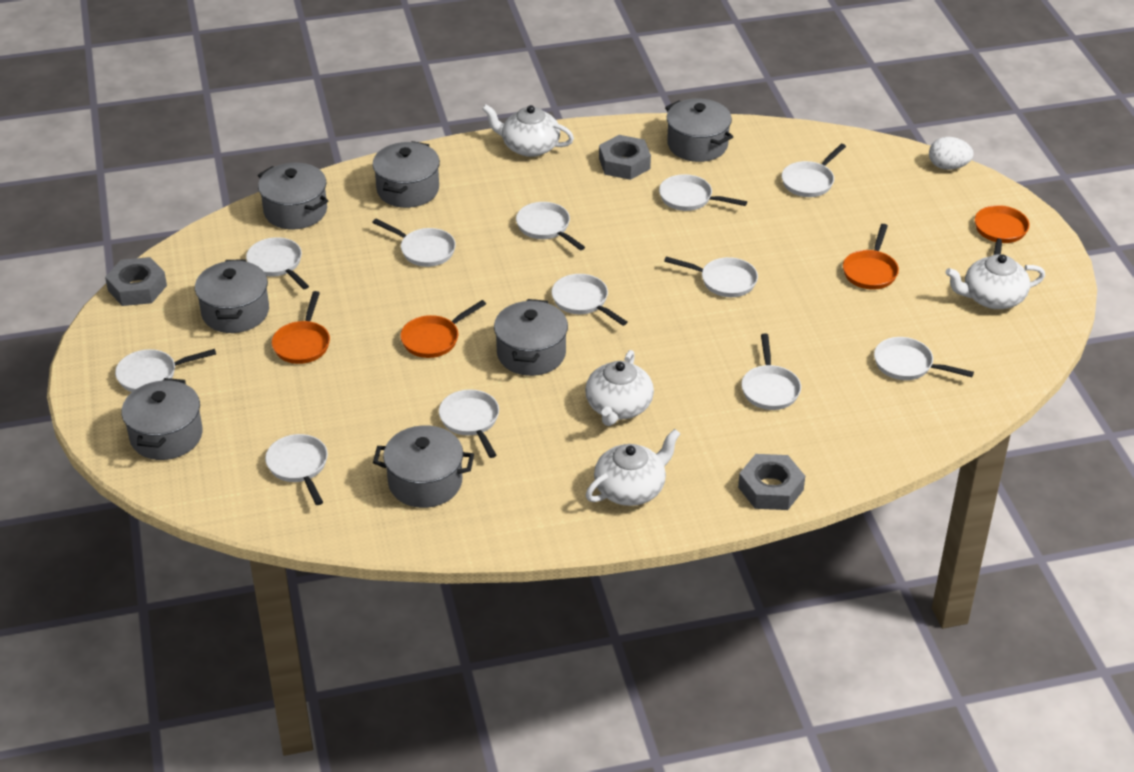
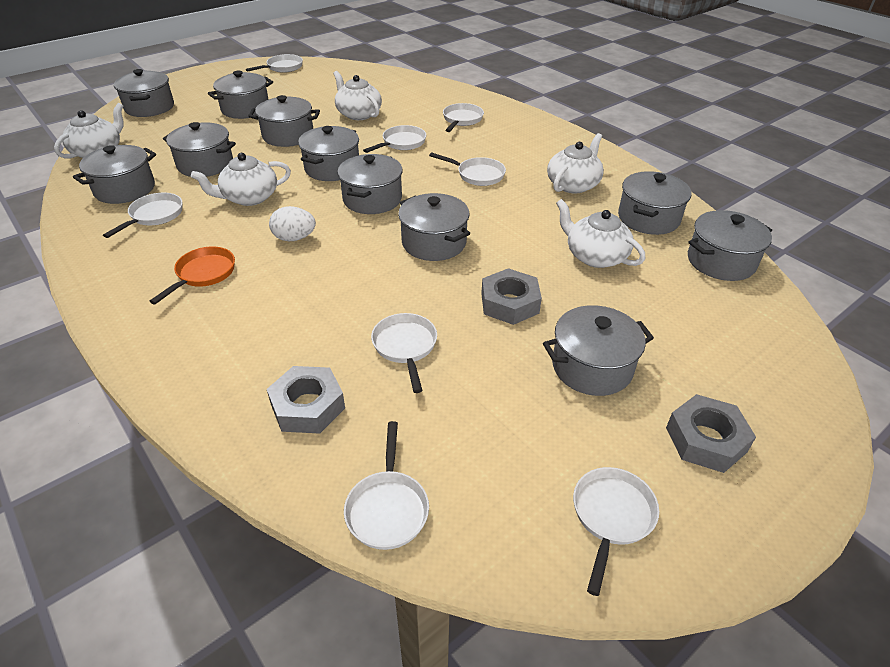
grey pot: [122,378,203,460] [195,259,269,333] [258,163,328,230] [373,141,440,208] [373,425,474,508] [494,299,568,376] [665,98,733,162] = 7 -> [73,145,156,204] [114,69,174,117] [163,122,236,177] [208,71,273,119] [248,95,320,147] [298,126,359,181] [337,154,403,214] [398,193,470,261] [543,305,654,396] [618,171,692,235] [688,210,772,281] = 11
orange pan: [272,291,330,364] [400,300,486,358] [843,224,899,290] [975,205,1030,255] = 4 -> [150,247,235,304] = 1
white pan: [115,349,216,392] [246,237,309,289] [265,434,328,505] [372,219,456,267] [439,389,499,458] [516,202,585,250] [552,274,628,326] [659,174,747,211] [664,257,758,297] [741,334,801,410] [782,144,846,197] [874,337,974,380] = 12 -> [103,193,183,238] [246,54,303,73] [344,421,429,550] [363,125,426,153] [371,313,437,393] [429,152,506,186] [443,103,484,132] [573,467,659,596] = 8
white teapot: [482,105,574,157] [585,350,654,426] [586,429,680,506] [945,254,1045,309] = 4 -> [54,103,124,159] [191,153,291,206] [333,71,382,120] [547,133,604,193] [556,199,645,268] = 5

